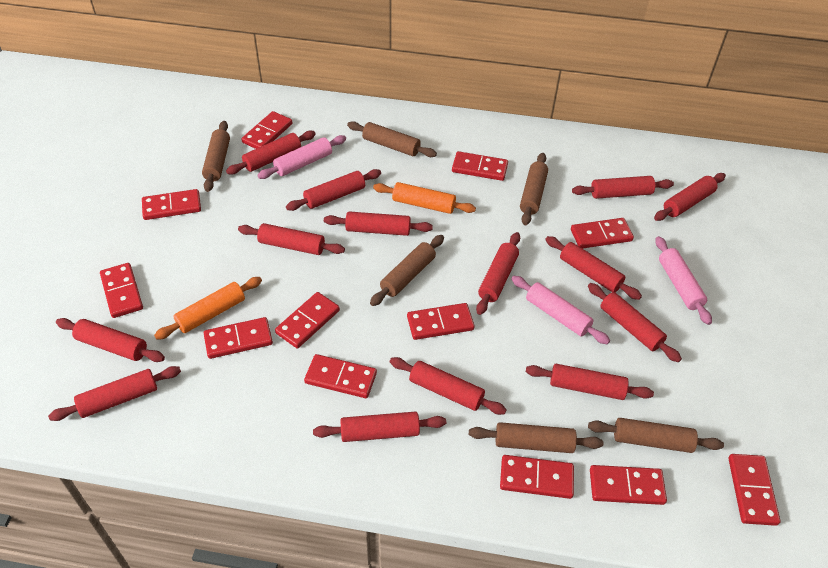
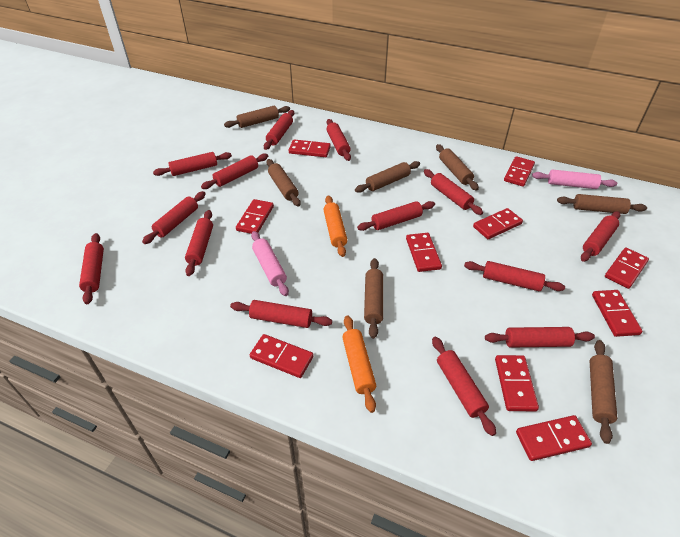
brown rolling pin: [202,121,230,192] [347,121,437,157] [370,235,444,306] [469,422,603,453] [520,153,548,225] [588,418,724,453] = 6 -> [224,106,290,128] [267,159,301,206] [355,161,420,193] [364,258,383,339] [436,144,479,190] [557,194,647,214] [590,340,618,444] = 7
pink rolling pin: [257,135,346,179] [511,276,610,344] [655,236,712,325] = 3 -> [251,231,289,296] [532,170,617,189] = 2
red domino: [100,263,143,318] [142,189,201,220] [204,317,273,359] [242,111,293,149] [275,292,340,348] [304,354,377,398] [407,303,475,340] [452,151,508,181] [500,455,574,499] [571,218,634,249] [590,465,667,505] [728,454,780,526] = 12 -> [236,199,274,234] [250,334,314,378] [289,139,331,157] [406,233,442,272] [473,208,523,239] [495,355,539,412] [504,156,535,187] [516,415,592,461] [592,290,643,337] [605,247,649,289] = 10

